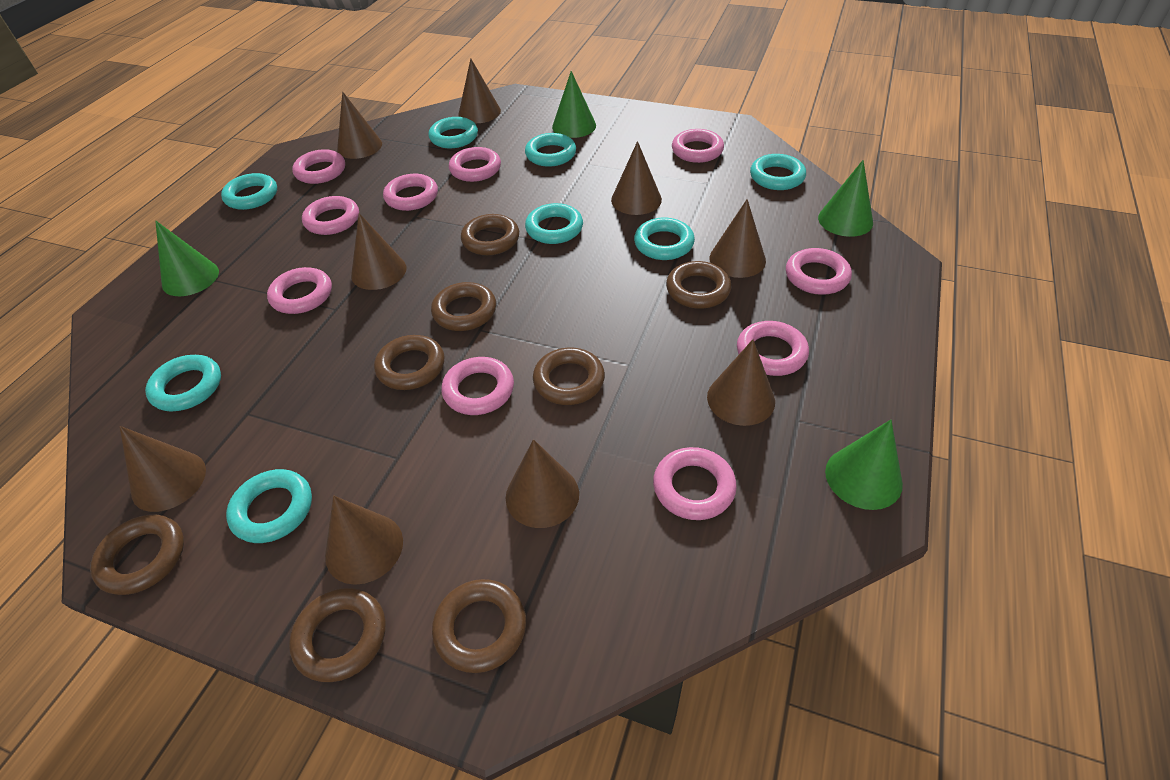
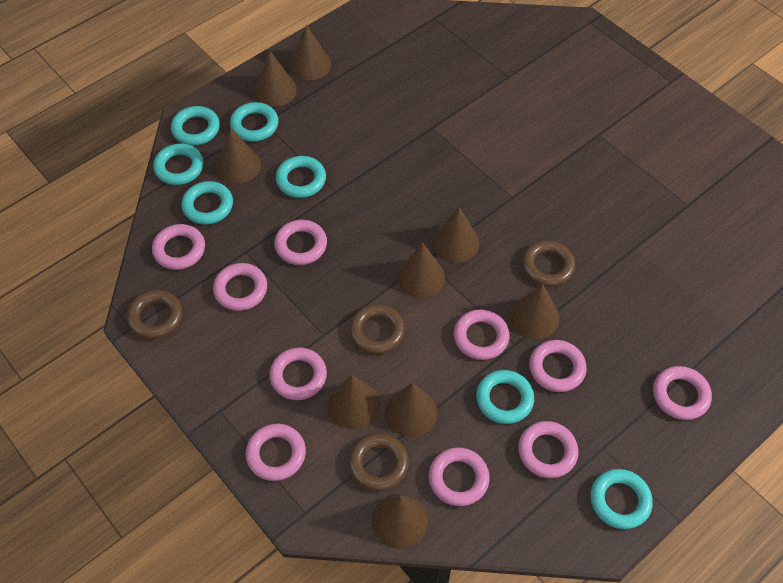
brown ring: [90,514,184,595] [289,588,385,682] [374,335,445,390] [431,282,496,331] [432,579,526,673] [461,214,519,255] [533,348,605,405] [666,261,732,309] = 8 -> [127,290,183,339] [348,433,409,491] [349,304,405,354] [522,240,575,287] = 4
green cone: [155,221,219,296] [552,71,596,138] [818,160,873,237] [825,420,903,510] = 4 -> none = 0
turquoise ring: [145,355,221,411] [221,173,277,210] [226,469,312,543] [428,117,478,149] [525,133,576,167] [525,203,583,244] [634,218,695,260] [750,154,806,190] = 8 -> [153,144,204,185] [171,106,220,146] [182,181,233,225] [230,102,279,142] [276,156,326,198] [476,370,534,424] [590,469,653,529] = 7

